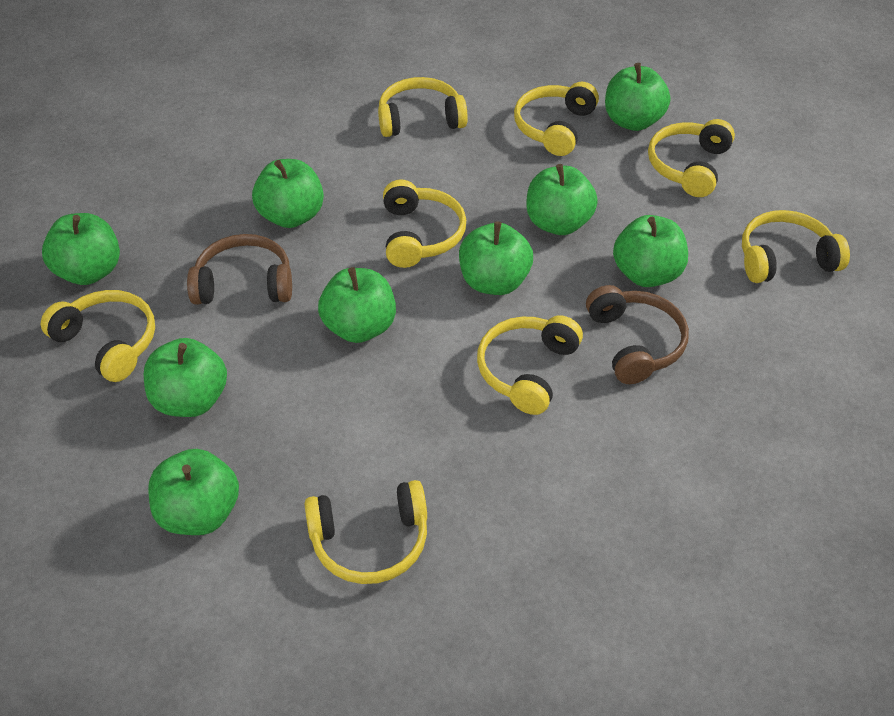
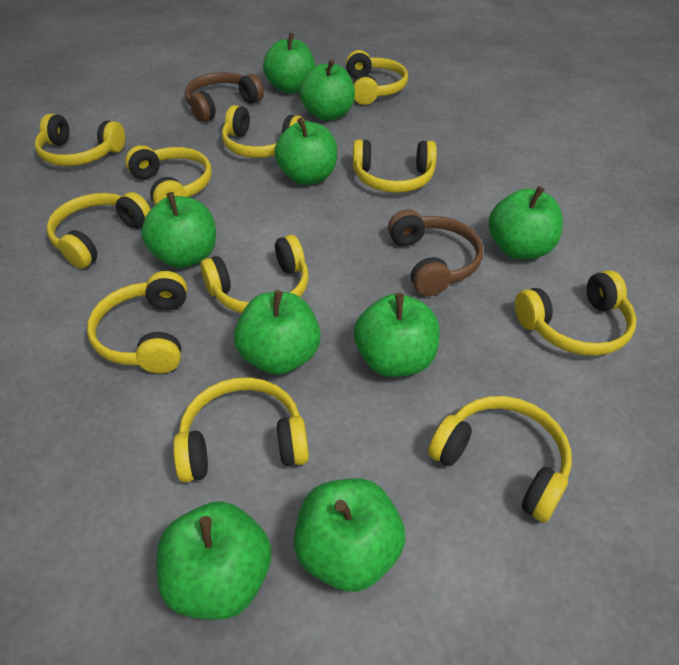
yellow headphones: [41,290,155,382] [305,480,427,584] [378,77,468,137] [383,180,466,268] [477,315,583,415] [514,82,599,156] [648,119,735,197] [742,210,850,283] = 8 -> [34,114,125,166] [47,192,151,269] [87,271,187,373] [125,145,212,205] [173,377,309,483] [200,235,308,313] [222,105,305,158] [346,50,408,105] [353,140,437,193] [428,396,572,522] [515,270,636,356] = 11

